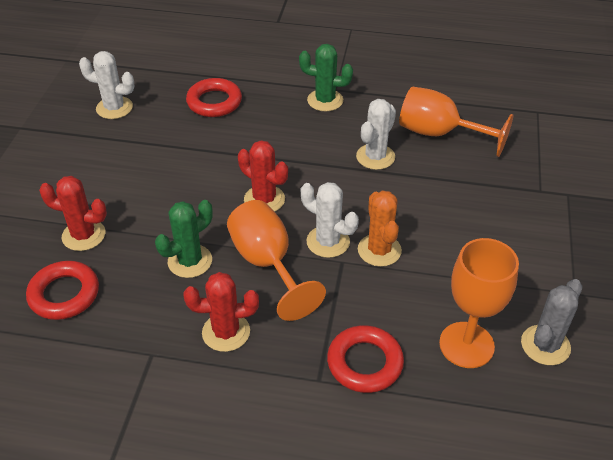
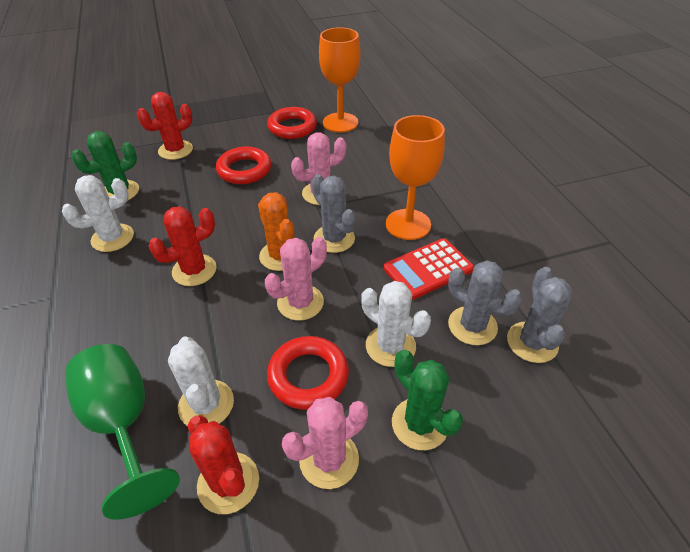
green goblet: none = 0 -> [65,344,180,520] = 1
grey cactus: [521,279,583,365] = 1 -> [312,174,356,253] [448,260,523,345] [507,267,572,363] = 3
orange goblet: [227,200,326,321] [399,86,513,157] [439,238,519,368] = 3 -> [319,27,360,132] [386,115,445,240] = 2
pink cactus: none = 0 -> [265,237,327,321] [282,397,368,489] [291,132,346,205] = 3
red calculator: none = 0 -> [383,238,474,300] = 1

